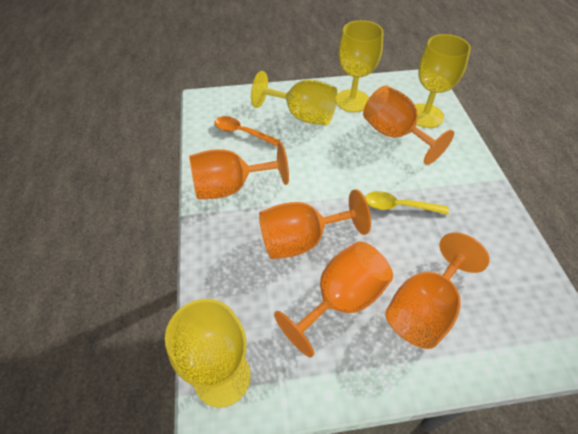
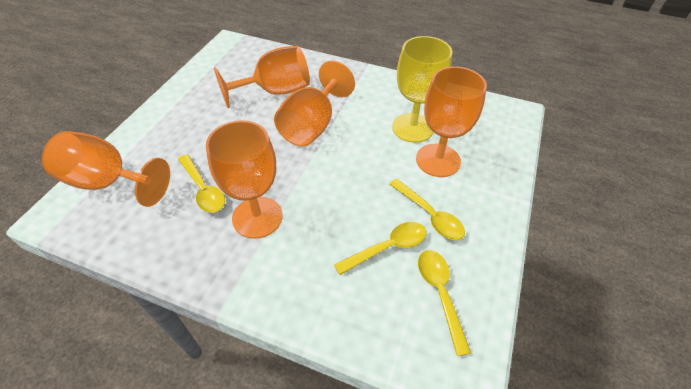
orange spoon: [214,116,281,146] = 1 -> none = 0
yellow goblet: [165,299,251,408] [251,71,338,125] [336,20,384,112] [415,34,471,128] = 4 -> [392,36,452,143] = 1
yellow spoon: [365,191,449,215] = 1 -> [178,154,225,213] [334,222,426,275] [389,179,465,240] [418,250,471,356] = 4

